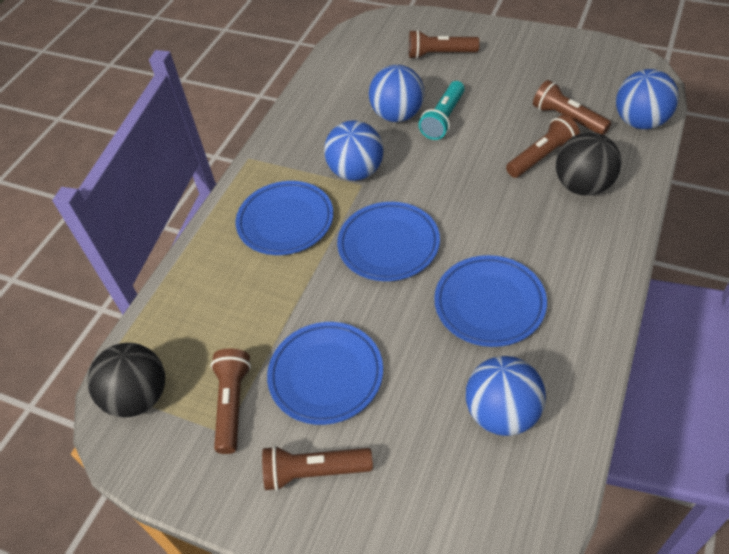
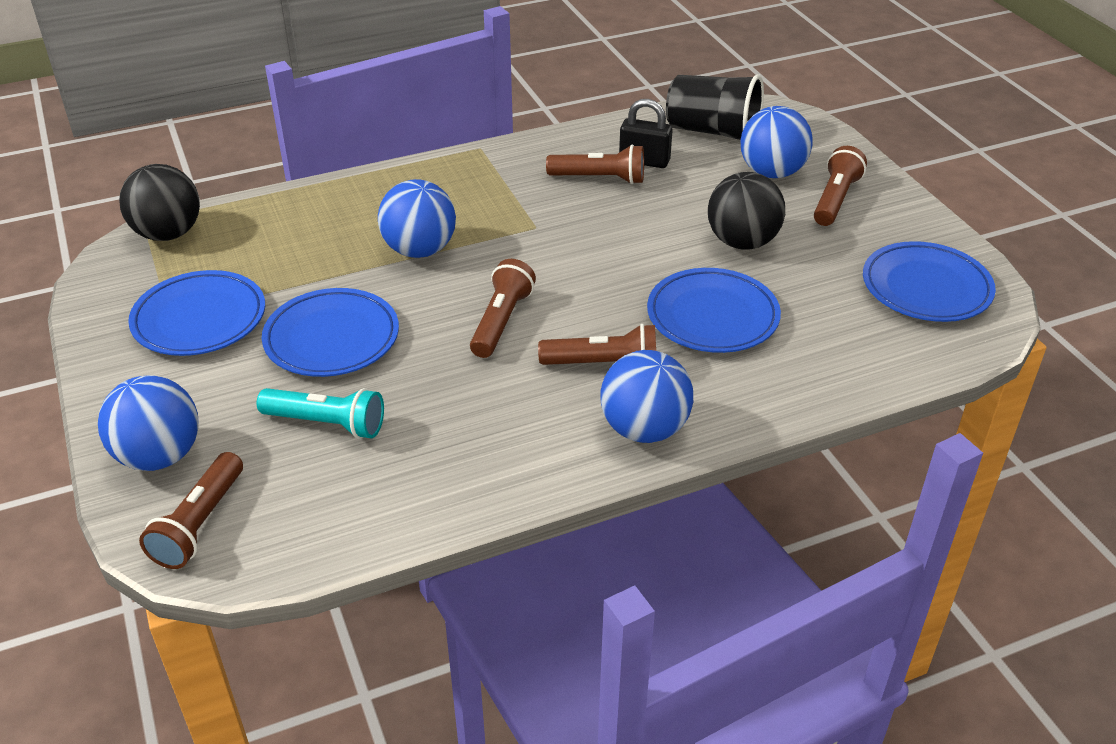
black cup: none = 0 -> [666,75,764,140] = 1
black padlock: none = 0 -> [619,99,673,168] = 1

